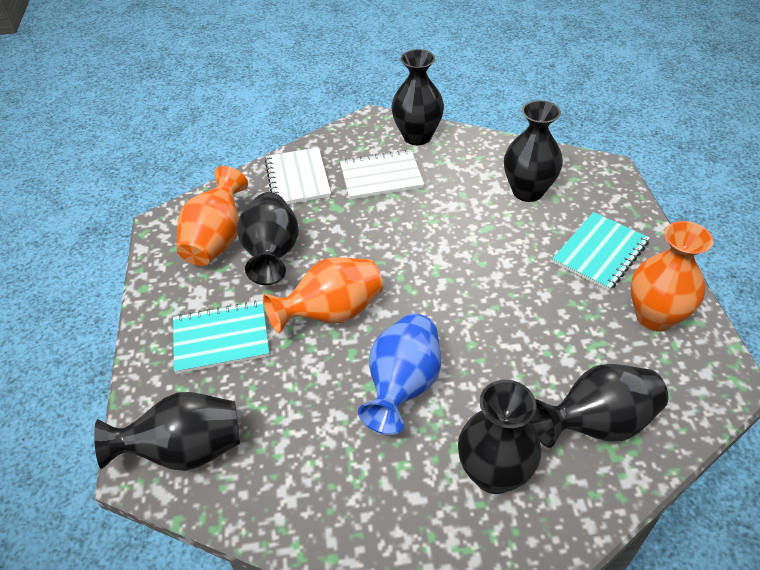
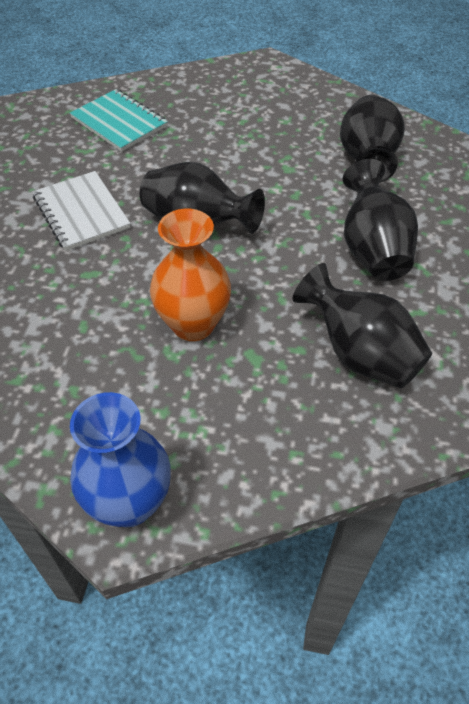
black vase: [94,392,240,471] [237,192,299,285] [391,49,444,145] [458,380,541,494] [504,100,563,202] [530,364,668,448] = 6 -> [140,162,265,234] [293,263,432,389] [340,95,405,183] [343,159,418,281] = 4
orange vase: [177,166,248,266] [263,257,383,334] [631,221,713,332] = 3 -> [150,209,231,341] = 1
turquoise notebook: [173,300,270,374] [552,212,650,291] = 2 -> [70,89,168,152] = 1
white notebook: [265,147,331,204] [340,150,424,200] = 2 -> [33,171,131,251] = 1

